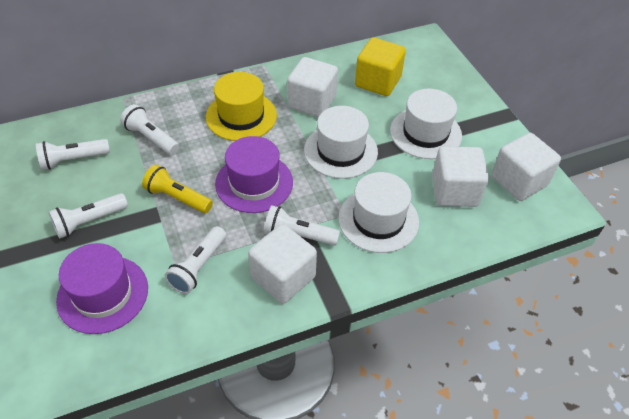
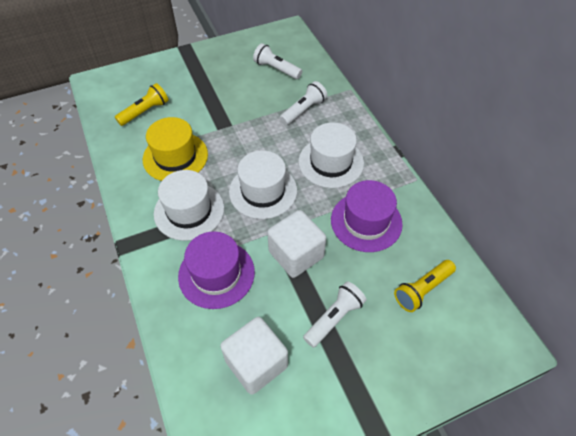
white cube: [248,224,317,304] [287,57,338,117] [432,146,489,207] [491,133,561,201] = 4 -> [220,317,288,395] [267,210,326,278] = 2
white flashlight: [36,139,110,170] [48,193,128,239] [120,104,179,155] [165,226,226,294] [264,205,340,246] = 5 -> [253,43,302,79] [280,81,327,125] [303,281,366,348] = 3
yellow cube: [355,38,406,96] = 1 -> none = 0
yellow flashlight: [142,165,213,213] = 1 -> [115,83,169,126] [394,260,456,312] = 2

